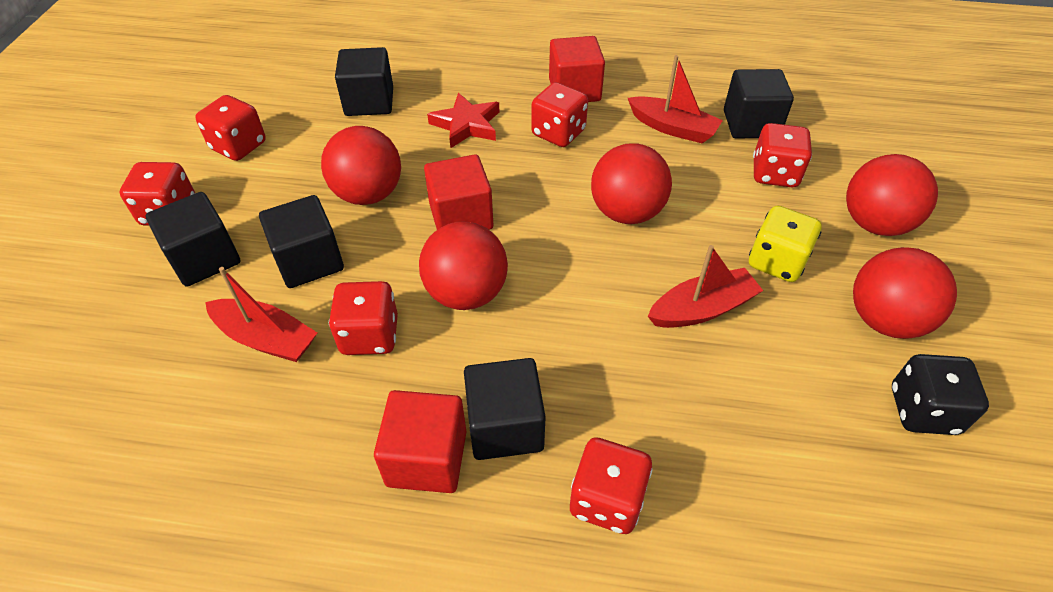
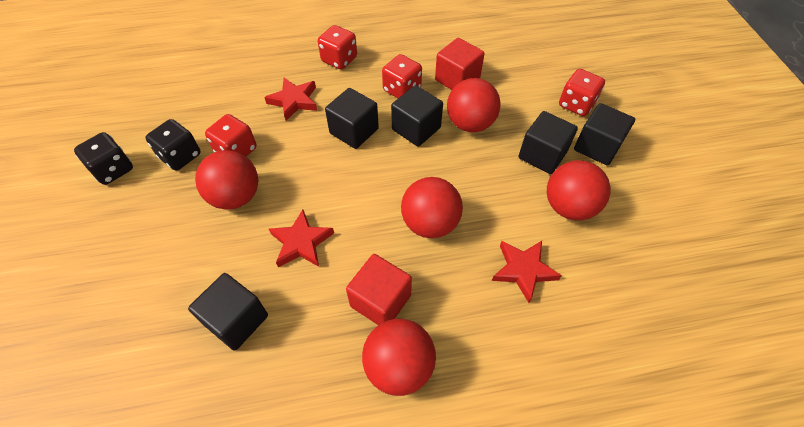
black dice: [892,354,989,435] = 1 -> [74,132,133,185] [146,119,201,171] = 2
red boat: [205,267,317,362] [628,55,723,144] [648,245,763,328] = 3 -> none = 0
red cube: [374,390,467,493] [424,155,493,230] [549,36,605,102] = 3 -> [346,254,412,325] [435,38,485,90] = 2
red dice: [120,162,195,226] [195,95,266,161] [329,281,398,355] [531,82,588,147] [570,437,653,534] [753,123,812,187] = 6 -> [205,114,257,157] [318,25,357,70] [382,54,422,98] [559,69,605,116] = 4
red star: [427,93,499,148] = 1 -> [264,78,317,121] [269,210,334,268] [492,241,562,303] = 3
yellow dice: [749,206,822,282] = 1 -> none = 0

